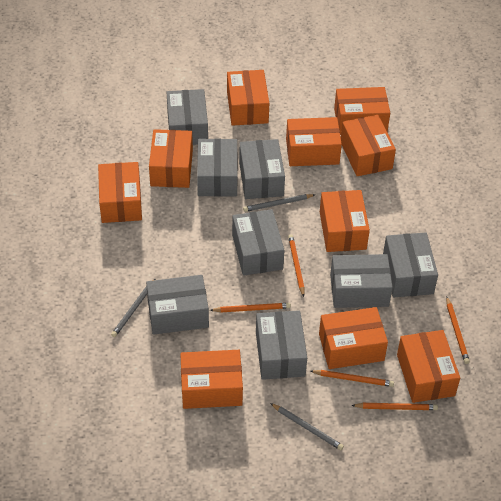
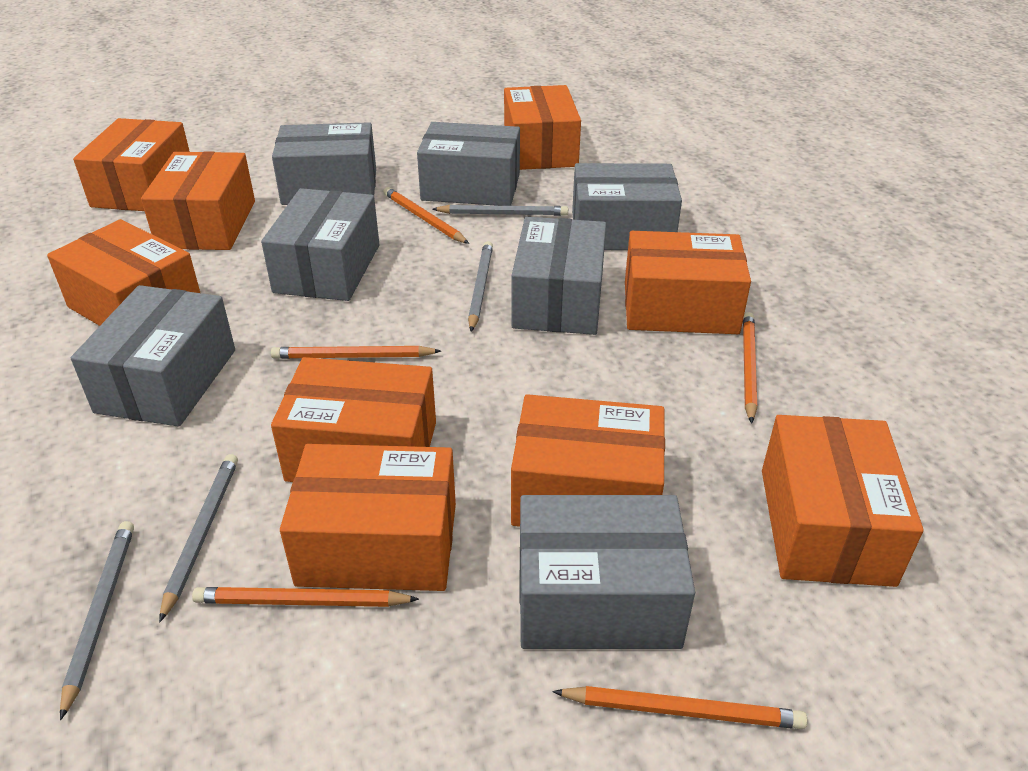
grey box: [146,275,209,335] [167,89,208,145] [197,139,238,197] [232,209,284,276] [239,139,285,199] [256,310,307,380] [330,254,393,308] [383,232,438,297] = 8 -> [71,285,235,427] [261,188,380,301] [272,122,376,205] [417,122,520,206] [511,217,606,335] [519,495,695,649] [572,163,682,250] = 7
grey pencil: [111,278,156,337] [243,194,315,212] [270,403,344,450] = 3 -> [60,521,134,720] [159,454,238,623] [432,205,568,216] [468,241,493,331] = 4
orange box: [98,162,142,223] [149,129,193,188] [180,350,243,409] [227,70,269,126] [286,117,342,166] [319,307,388,369] [320,190,370,252] [334,87,390,135] [341,115,396,176] [397,330,460,403] = 10 -> [47,219,200,326] [73,118,190,211] [141,151,255,250] [271,357,436,482] [280,444,456,591] [504,85,581,170] [511,394,665,527] [625,231,751,334] [762,415,923,587] = 9

